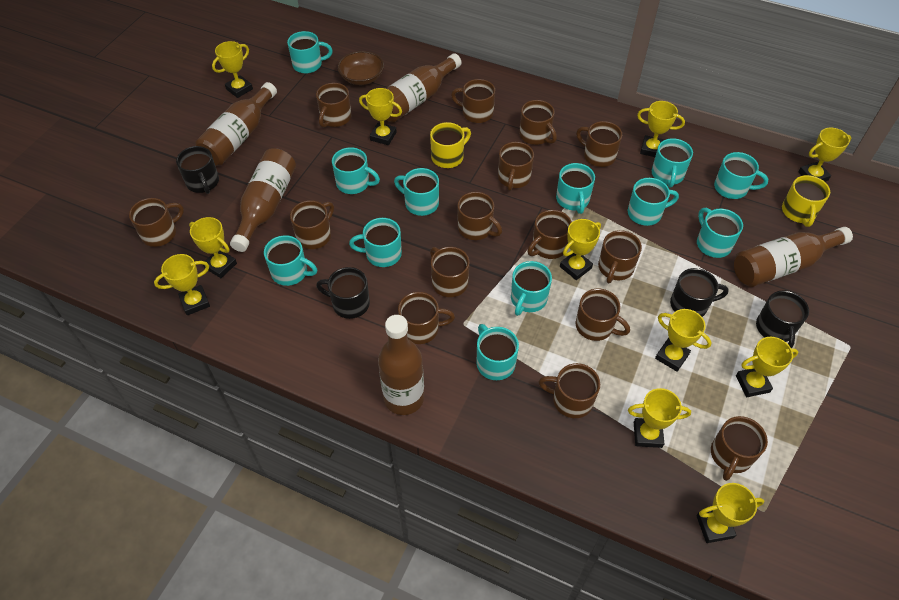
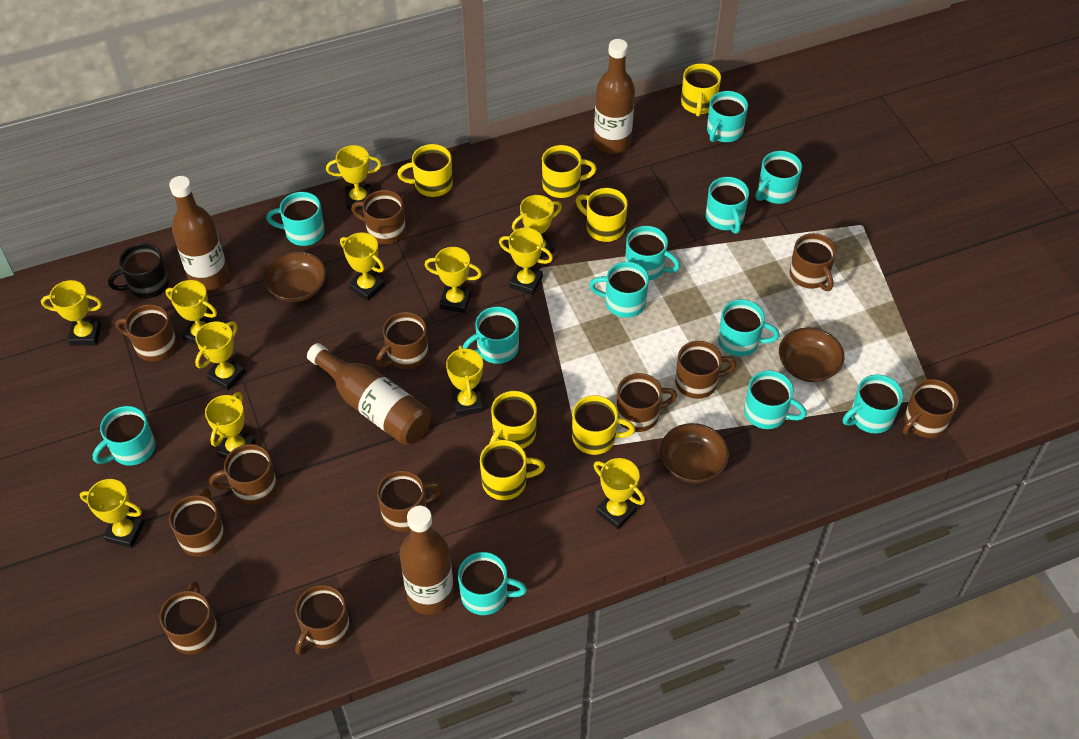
black mug: [176,146,219,194] [316,267,370,319] [670,268,729,317] [756,290,809,348] = 4 -> [108,243,169,299] = 1
brown bottle: [195,82,277,166] [230,148,296,252] [378,315,424,415] [386,53,462,123] [734,227,853,287] = 5 -> [169,176,228,291] [307,343,431,445] [400,506,454,615] [594,39,635,154] = 4
brown bowl: [338,51,384,85] = 1 -> [263,251,326,302] [660,423,729,483] [779,327,845,382] = 3
brown mug: [129,198,184,247] [290,200,334,249] [316,83,351,127] [398,292,455,344] [430,247,470,297] [451,79,495,123] [457,192,502,240] [498,142,534,191] [519,100,557,145] [528,210,572,259] [539,363,600,418] [575,289,630,341] [576,121,622,167] [598,230,642,283] [711,416,768,481] = 15 -> [115,304,177,361] [159,581,218,655] [169,487,225,557] [209,444,277,505] [295,585,350,655] [351,190,406,244] [376,312,429,369] [377,470,443,532] [616,373,677,432] [675,341,736,399] [790,233,836,291] [903,379,959,438] = 12
yellow mug: [430,122,471,168] [782,175,830,227] = 2 -> [397,144,453,197] [480,440,545,500] [489,391,537,448] [542,145,597,198] [572,395,635,455] [576,188,628,242] [681,63,721,117] = 7
yellow trophy: [154,254,210,315] [189,217,237,278] [212,41,253,98] [359,88,402,145] [560,219,601,280] [628,388,691,448] [637,101,685,157] [655,309,711,372] [696,483,764,543] [736,337,798,397] [798,128,851,182] = 11 -> [41,280,102,345] [80,479,145,548] [165,280,217,345] [195,321,245,391] [205,392,256,459] [326,145,382,210] [340,232,385,301] [424,247,482,313] [446,345,483,416] [499,228,553,295] [512,195,562,259] [594,458,645,529] = 12

